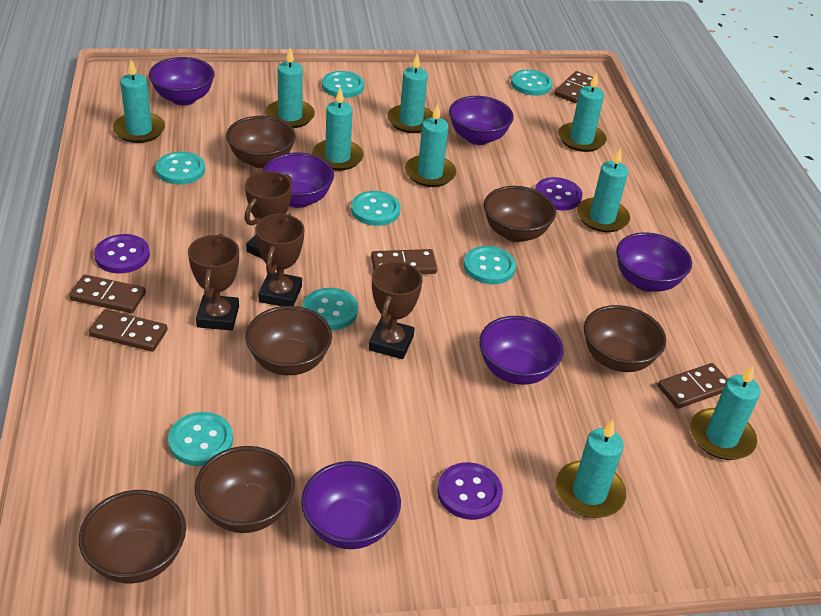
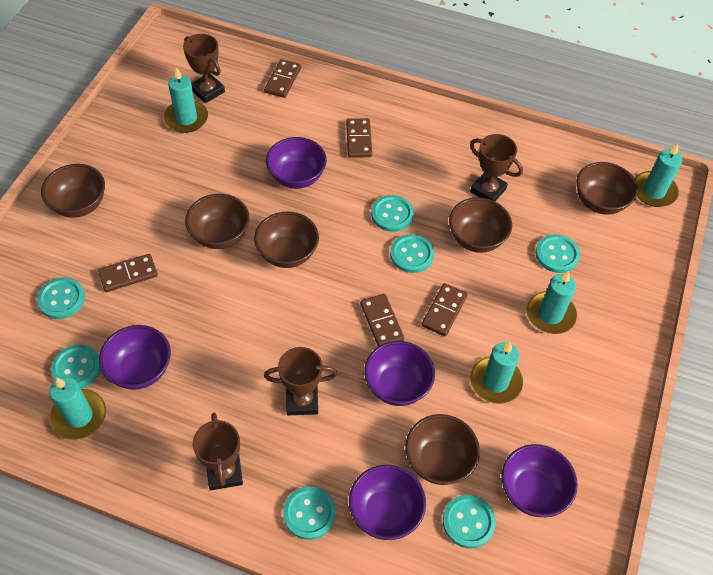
purple bowl: [149,57,214,105] [262,153,334,208] [301,461,401,549] [449,96,514,145] [479,316,563,385] [616,232,692,292] = 6 -> [99,325,171,390] [266,137,327,189] [349,465,426,540] [364,341,435,406] [501,444,578,517] = 5
purple button: [94,234,150,273] [437,462,503,520] [535,177,582,210] = 3 -> none = 0
turquoise candle: [113,60,165,143] [265,48,315,128] [312,87,364,171] [387,53,433,133] [405,104,456,187] [556,420,626,518] [558,72,607,152] [577,148,630,232] [690,365,760,460] = 9 -> [49,377,106,440] [164,67,208,133] [470,342,523,404] [526,271,577,334] [634,143,682,207] = 5

